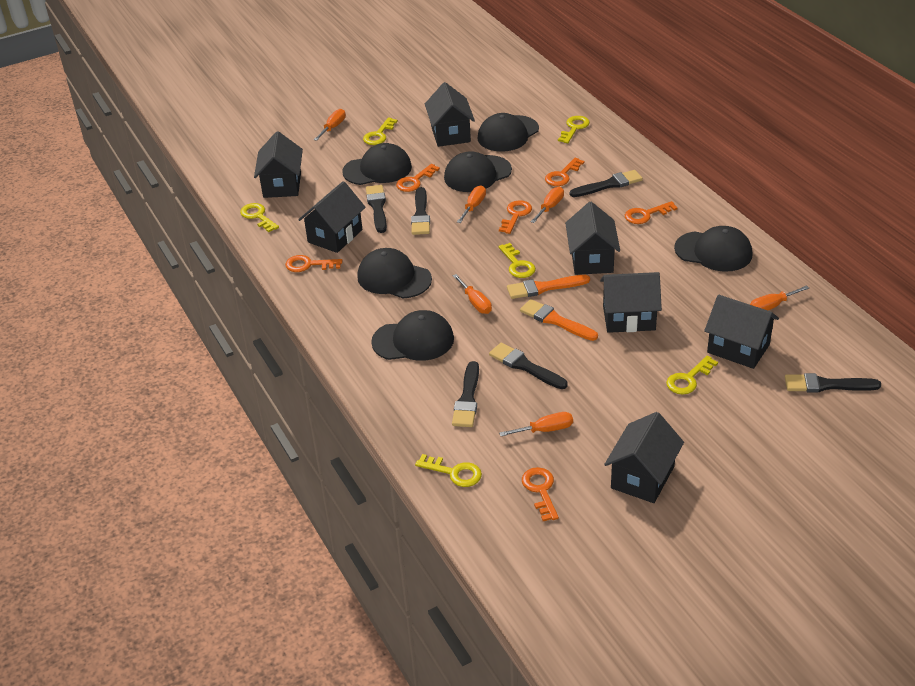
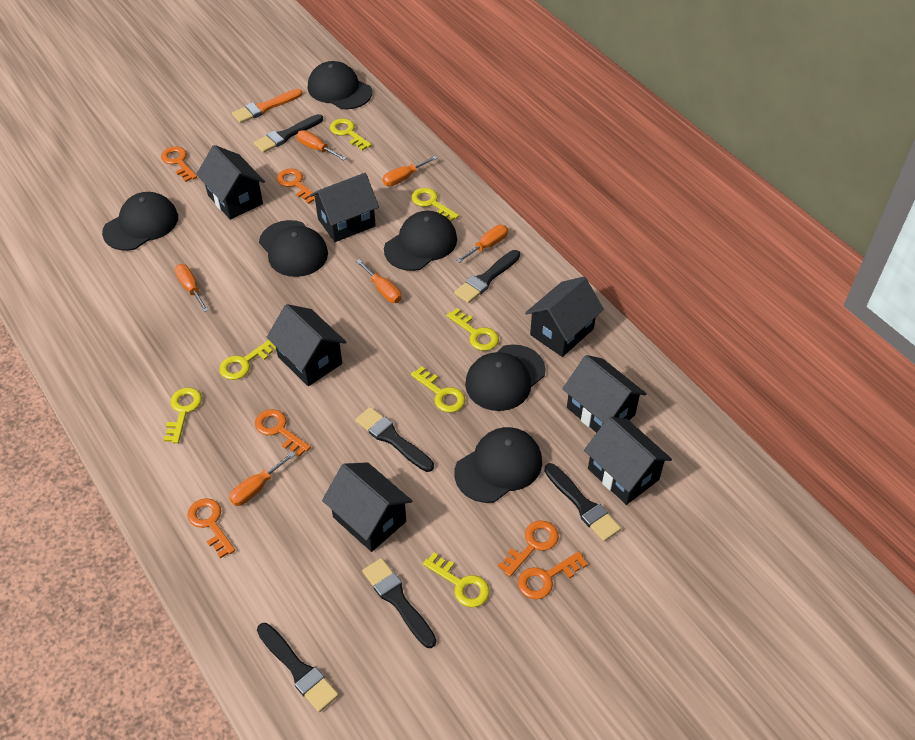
orange brush: [507,275,590,299] [520,299,598,341] = 2 -> [232,89,303,123] = 1
yellow key: [240,203,279,232] [363,118,398,145] [415,454,482,487] [498,243,536,278] [558,116,590,143] [666,356,718,395] = 6 -> [163,387,202,443] [219,340,276,380] [330,118,372,151] [411,188,459,221] [411,366,465,413] [423,552,490,607] [447,308,499,351] = 7

